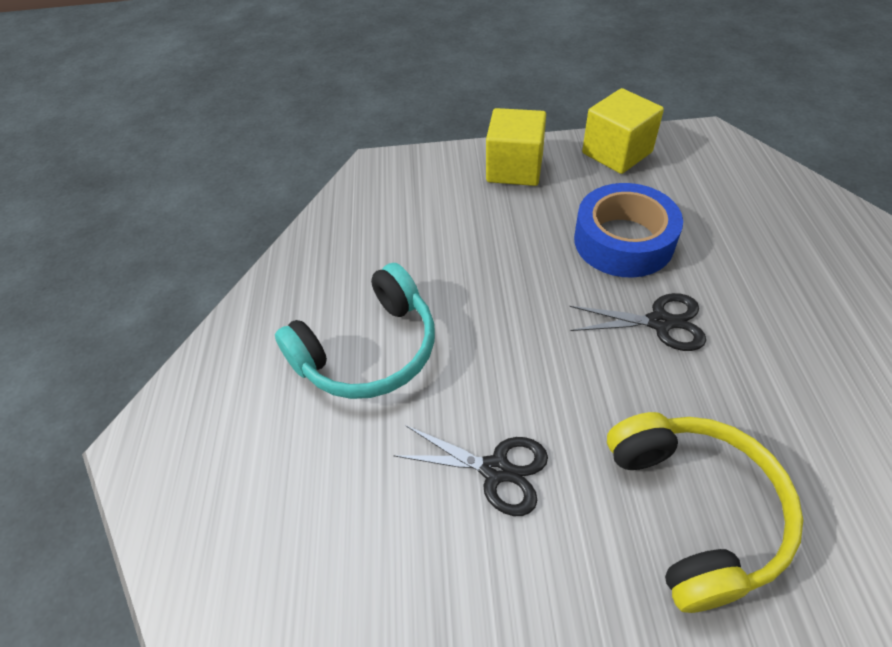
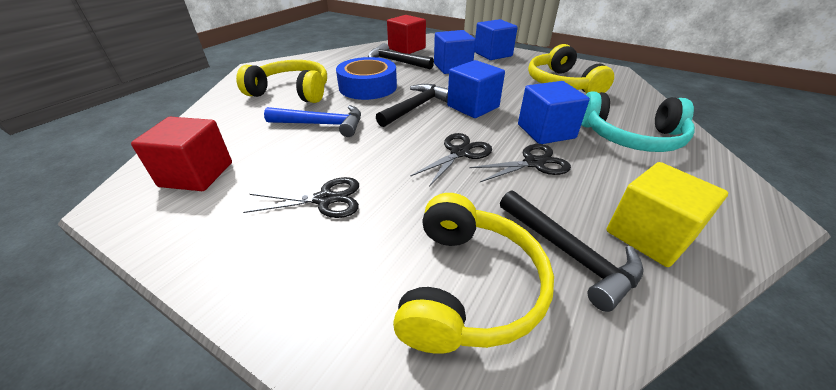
black hammer: none = 0 -> [368,43,434,69] [376,84,448,127] [500,190,644,312] = 3
black scissors: [393,425,548,516] [569,293,706,351] = 2 -> [243,177,359,218] [410,133,492,187] [469,144,571,182] = 3
blue cube: none = 0 -> [434,30,476,74] [447,60,505,118] [474,19,518,60] [518,81,590,144] = 4
blue hammer: none = 0 -> [264,105,361,137] = 1
red cube: none = 0 -> [131,117,232,191] [387,15,426,54] = 2
yellow cube: [486,108,546,186] [582,88,664,174] = 2 -> [607,162,728,267] = 1
yellow headphones: [607,412,803,613] = 1 -> [236,60,327,103] [393,193,554,354] [528,44,614,94] = 3

